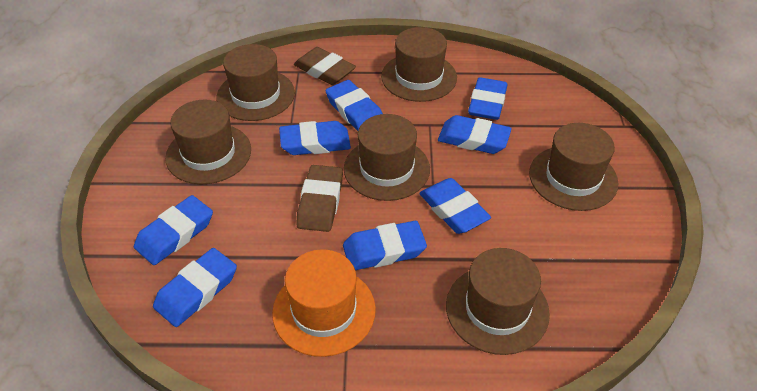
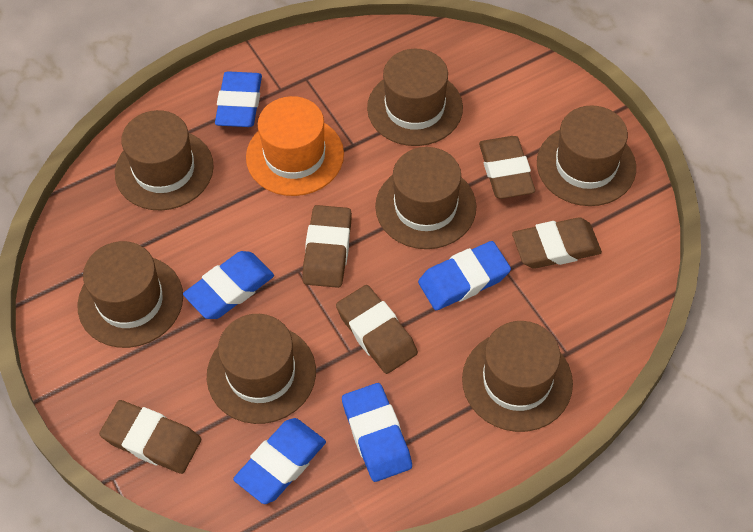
blue eraser: [134,195,213,265] [153,248,237,327] [279,121,351,155] [326,80,383,131] [343,221,427,270] [419,178,491,234] [438,115,512,154] [468,77,507,120] = 8 -> [183,251,274,319] [215,71,262,127] [233,418,326,504] [342,383,412,482] [418,241,511,310] = 5
brown eraser: [294,47,356,85] [296,165,343,232] = 2 -> [99,400,201,474] [302,205,352,288] [336,285,418,374] [479,136,535,199] [512,217,602,269] = 5
brown hat: [165,100,251,184] [217,44,295,121] [344,114,430,201] [381,27,457,102] [446,248,550,355] [529,123,619,211] = 6 -> [77,241,183,348] [115,110,214,211] [207,314,316,424] [367,49,463,146] [375,147,477,249] [462,321,573,432] [537,105,636,206] = 7

